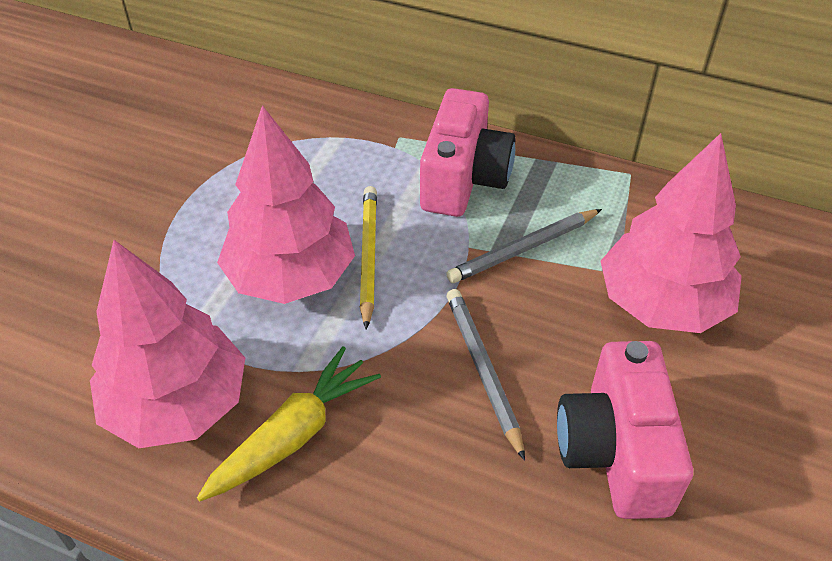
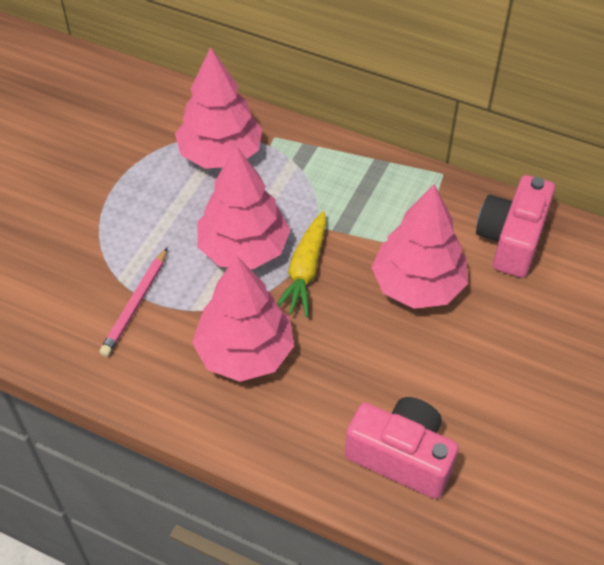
grey pencil: [446,209,602,283] [446,289,525,461] = 2 -> none = 0
pink pencil: none = 0 -> [99,247,168,357] = 1
pink tree: [90,240,245,448] [217,105,355,304] [601,133,742,333] = 3 -> [175,47,262,169] [192,256,294,382] [197,146,290,270] [371,184,468,309] = 4
yellow pencil: [360,186,377,330] = 1 -> none = 0

